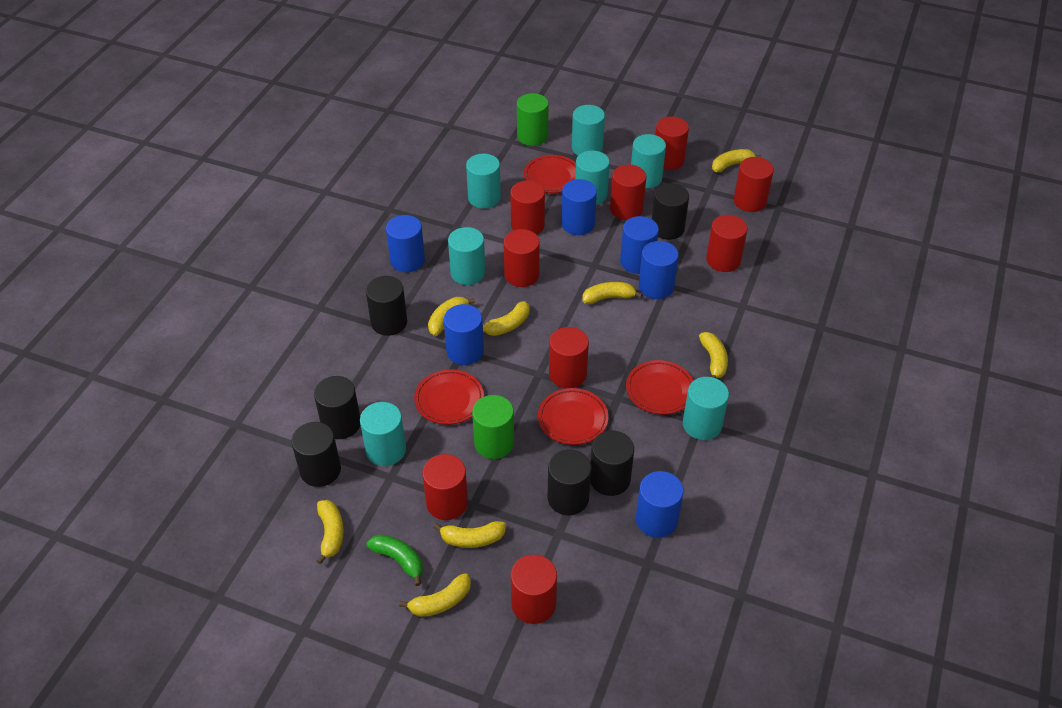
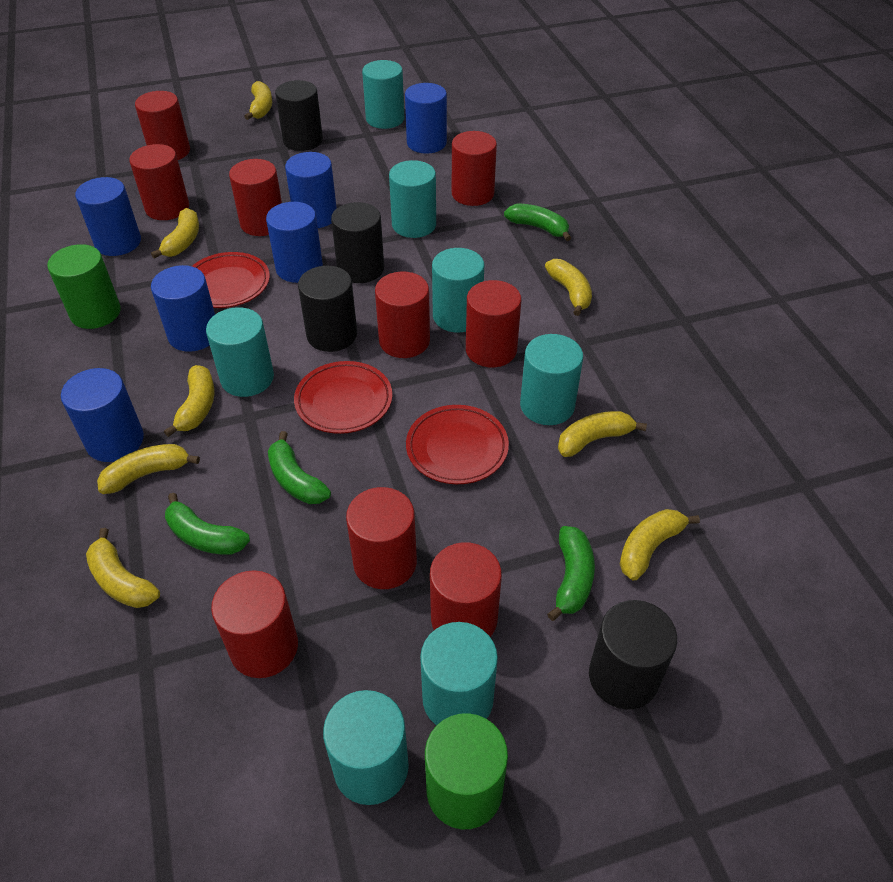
black cylinder: [291,422,341,487] [314,376,360,439] [366,276,407,336] [548,449,591,516] [590,431,634,496] [652,183,689,240] = 6 -> [275,80,323,151] [298,266,357,352] [331,202,384,283] [589,600,677,709] = 4
green banana: [367,534,423,586] = 1 -> [165,493,250,555] [268,431,331,504] [504,203,571,241] [547,526,595,621] = 4
red plate: [414,369,484,425] [524,155,576,193] [538,388,608,445] [626,360,694,415] = 4 -> [192,252,270,308] [294,361,392,434] [406,405,509,484] = 3

